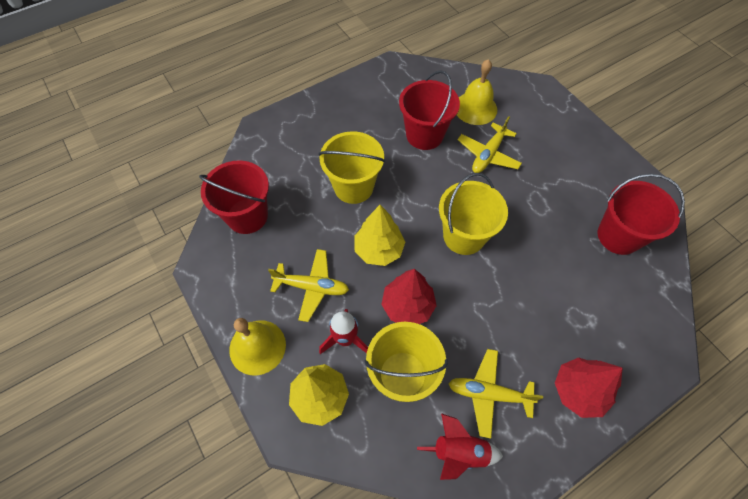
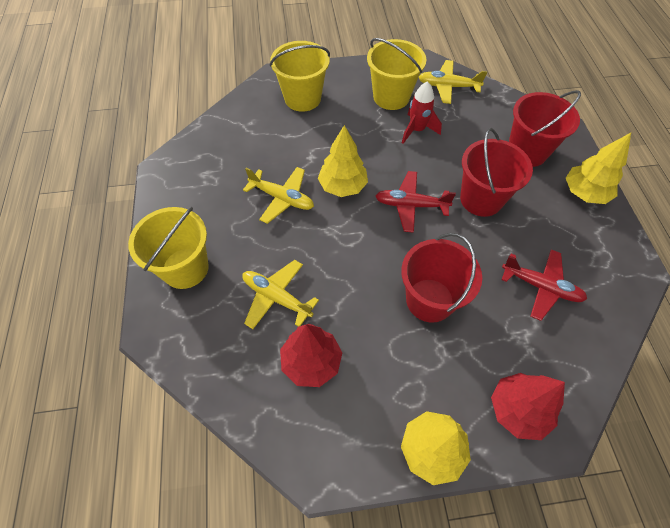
red plane: none = 0 -> [375,171,456,233] [502,249,587,321] = 2
red rocket: [319,309,368,354] [417,413,503,480] = 2 -> [402,81,442,144] = 1
yellow bell: [229,318,286,376] [457,59,497,125] = 2 -> none = 0
yellow tree: [289,364,349,426] [354,205,405,266] = 2 -> [318,125,368,197] [401,411,471,485] [566,133,631,204] = 3

